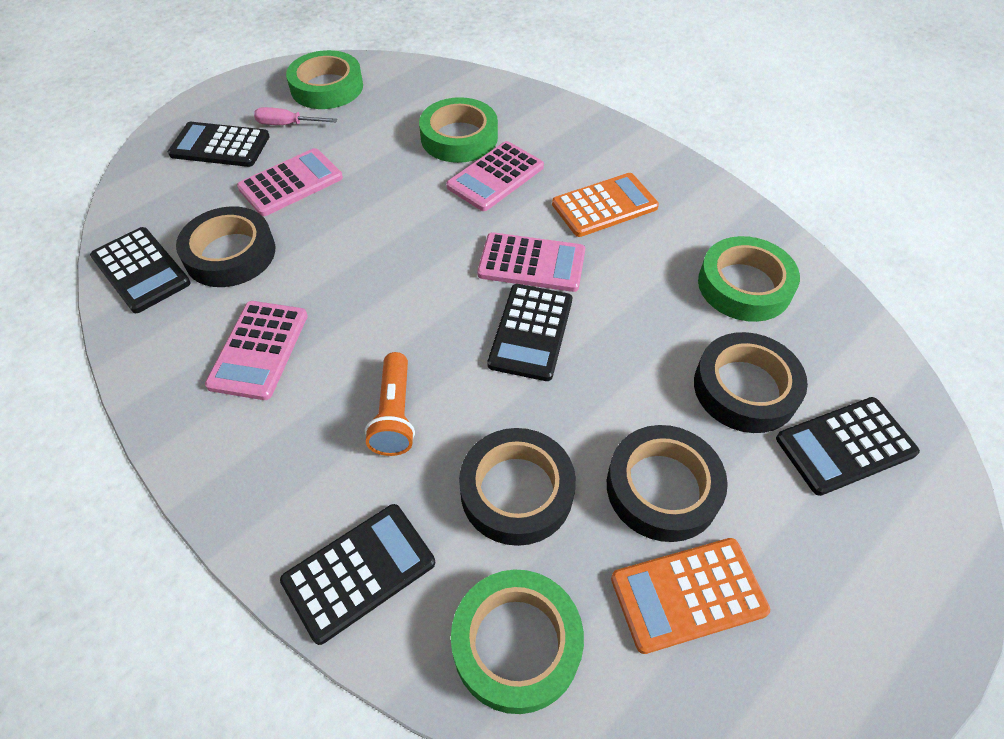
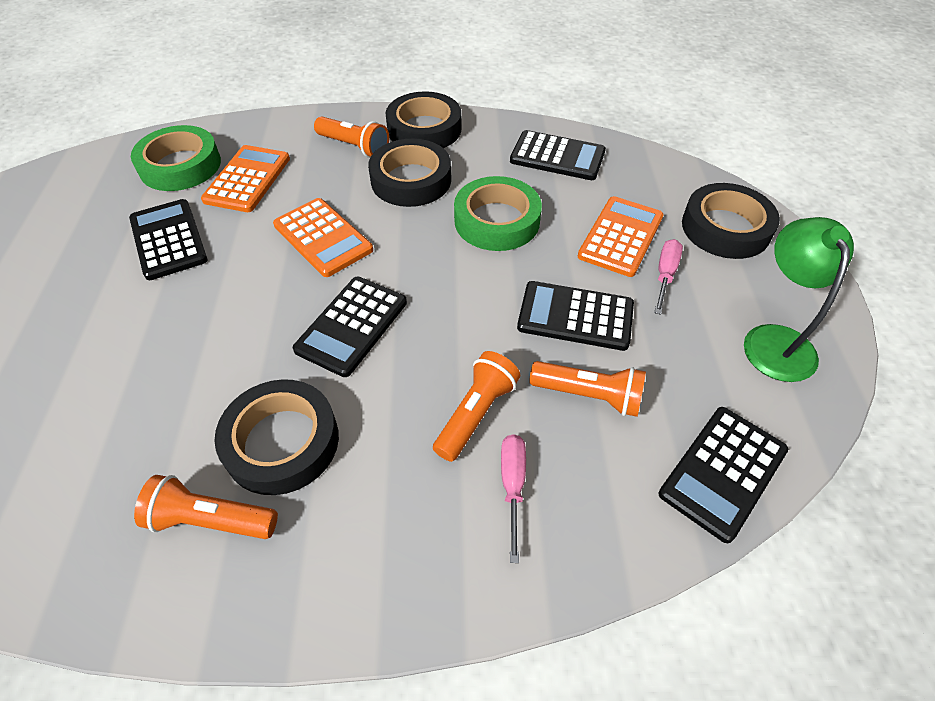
green lamp: none = 0 -> [744,217,854,382] = 1
green tape: [286,50,363,109] [419,97,498,163] [451,570,584,714] [698,236,800,322] = 4 -> [131,125,221,191] [454,176,542,251] = 2
orange calculator: [552,173,659,237] [611,538,770,654] = 2 -> [201,145,290,212] [273,198,373,277] [578,196,664,277] = 3
orange flashlight: [365,352,415,456] = 1 -> [134,475,278,539] [314,116,389,158] [433,351,521,462] [529,361,646,417] = 4
pink calculator: [205,301,308,400] [237,148,343,216] [446,141,544,211] [477,232,585,292] = 4 -> none = 0
pink screwdriver: [254,107,337,125] = 1 -> [501,434,526,563] [654,239,683,315] = 2

